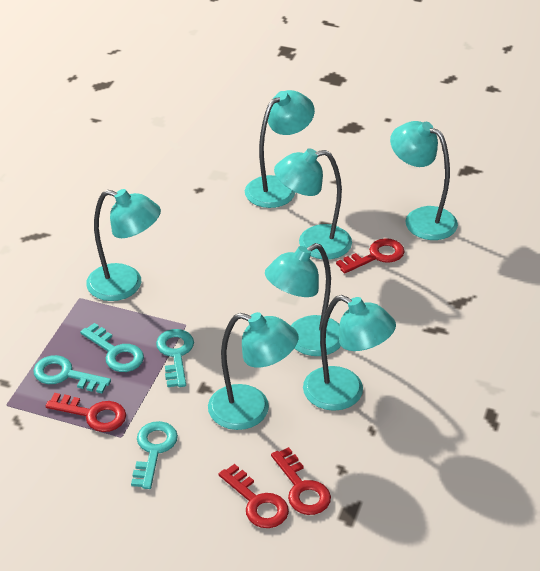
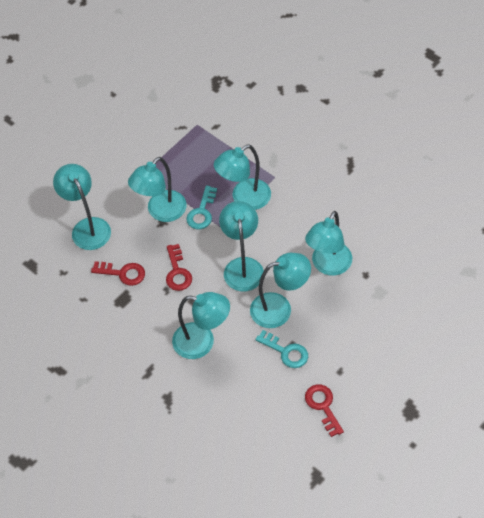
red key: [46,393,126,432] [219,464,289,528] [271,447,331,515] [336,238,405,274] = 4 -> [91,261,145,286] [166,244,192,291] [305,384,344,437] = 3
turquoise key: [33,355,111,393] [80,323,144,372] [131,421,178,489] [156,329,194,387] = 4 -> [186,185,217,229] [255,330,308,368] = 2

